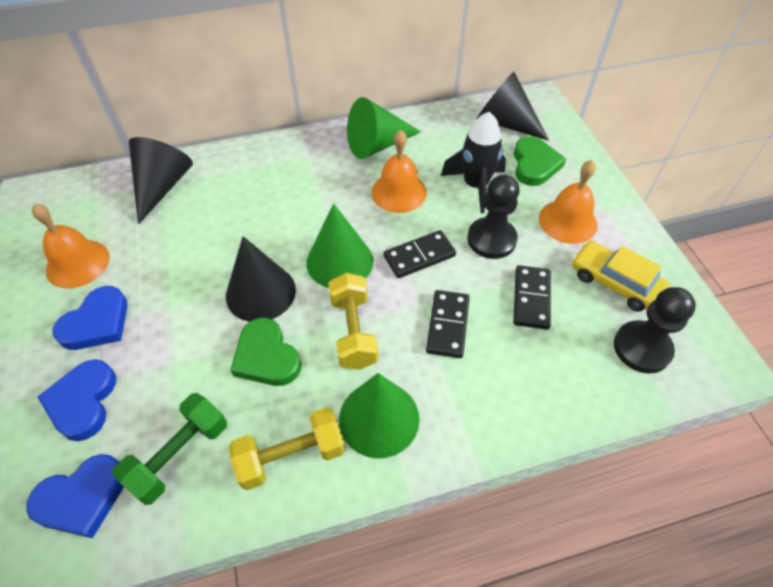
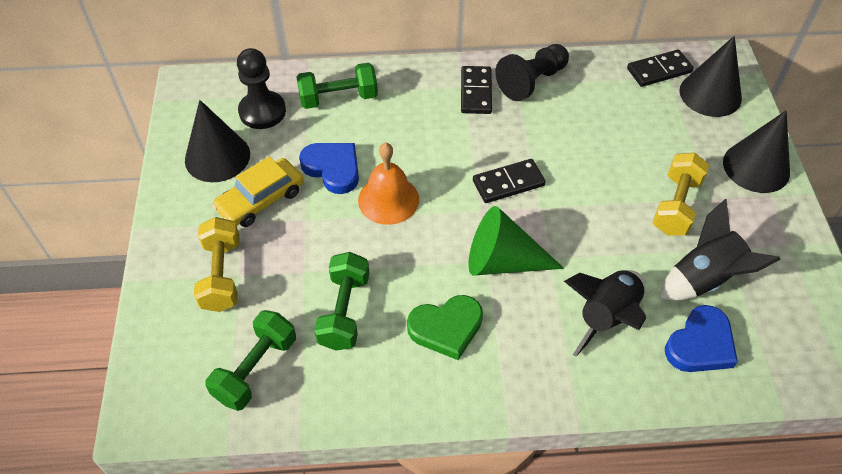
black rocket: [441,112,506,213] = 1 -> [564,270,646,357] [660,199,781,301] = 2
blue heart: [26,454,124,538] [38,359,116,441] [52,286,128,350] = 3 -> [299,143,359,194] [665,305,738,372] = 2
green cone: [307,203,373,288] [339,373,419,458] [347,97,421,159] = 3 -> [469,206,564,276] = 1
green dumbbell: [112,393,227,505] = 1 -> [205,310,296,411] [296,63,378,109] [314,252,369,351] = 3
green heart: [231,318,301,386] [514,137,566,186] = 2 -> [407,295,483,360] = 1
orange bell: [32,204,110,288] [371,130,427,213] [539,160,597,244] = 3 -> [358,143,419,225] = 1

